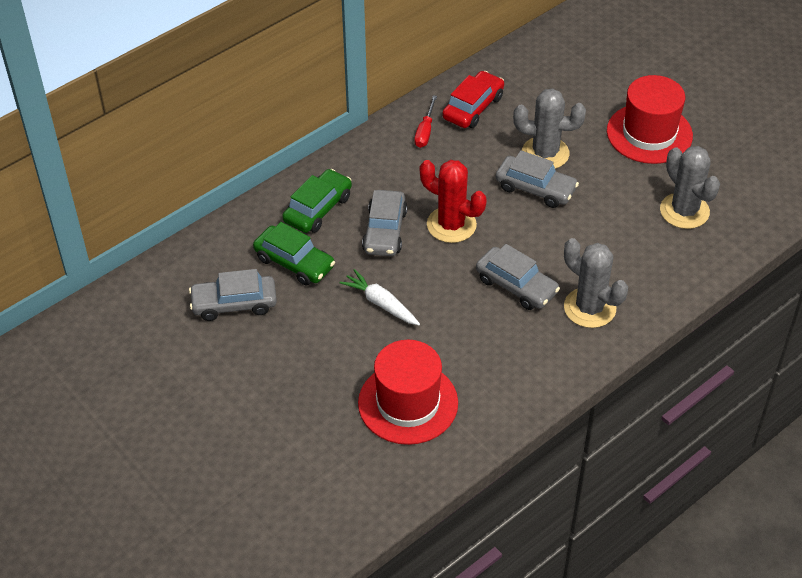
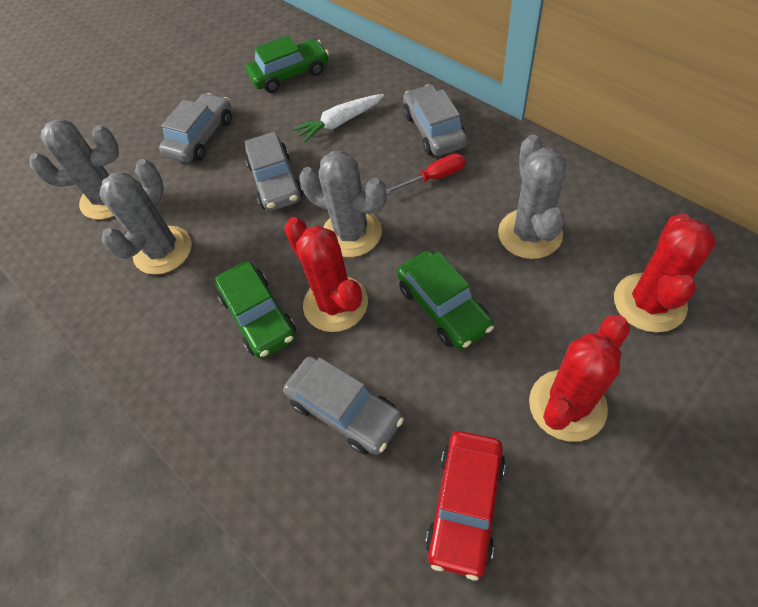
green car: [253,222,335,285] [282,169,352,233] = 2 -> [215,261,296,359] [246,35,329,93] [397,251,494,350] = 3
grey cactus: [513,88,586,169] [564,238,628,328] [660,146,720,229] = 3 -> [29,120,119,220] [100,159,192,275] [299,151,387,257] [498,135,566,259] = 4
red cactus: [420,160,487,243] = 1 -> [284,217,368,332] [529,315,630,442] [614,213,716,332] = 3
red hat: [358,340,458,445] [607,75,693,164] = 2 -> none = 0

